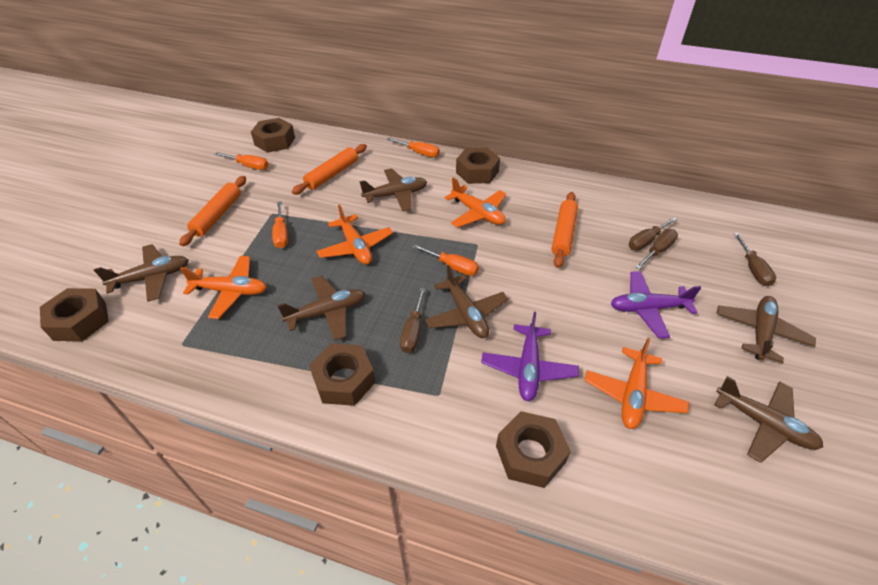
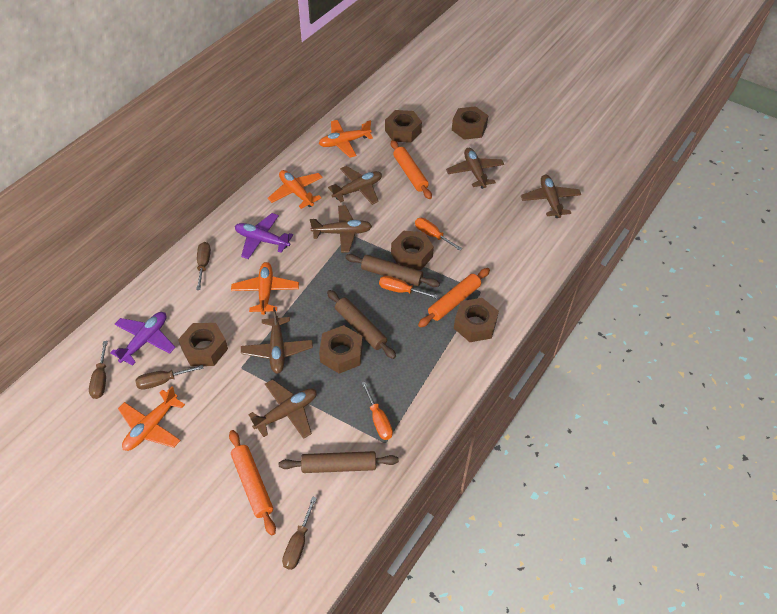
brown nut: [40,288,109,341] [251,118,295,153] [309,343,375,406] [456,148,500,184] [496,411,571,488] = 5 -> [178,323,228,366] [319,325,363,374] [385,110,422,143] [391,231,434,270] [452,106,488,140] [454,298,499,342] = 6
brown rolling pin: none = 0 -> [279,451,399,473] [327,290,396,359] [345,254,440,287] = 3
orange screwdriver: [215,152,269,170] [272,202,288,248] [387,138,440,157] [413,244,479,276] = 4 -> [361,381,393,440] [379,276,438,299] [415,218,462,251] = 3

